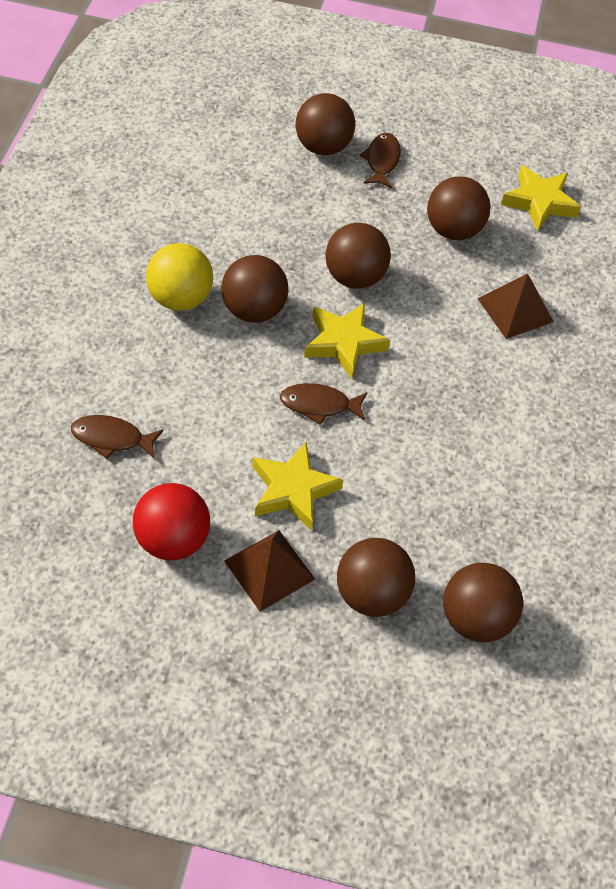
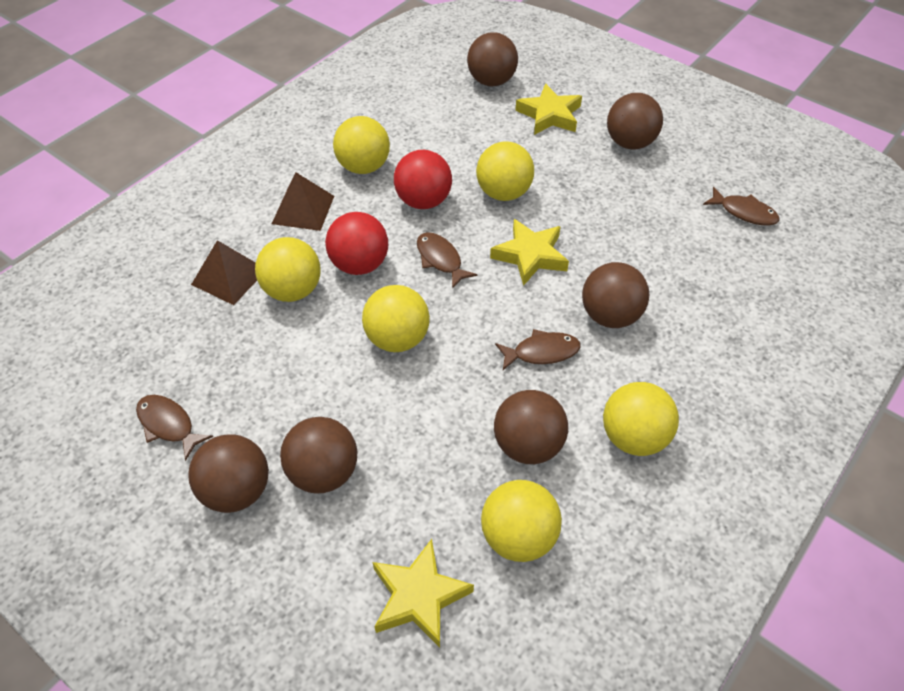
brown fish: [71,415,164,459] [280,383,368,425] [360,133,401,188] = 3 -> [136,395,213,461] [417,232,477,289] [495,329,581,370] [703,187,779,226] = 4
red ball: [133,483,210,560] = 1 -> [325,212,388,275] [394,150,452,209] = 2
yellow ball: [146,243,213,311] = 1 -> [255,237,320,302] [333,116,390,174] [362,285,430,352] [476,141,534,201] [481,480,562,562] [603,382,679,456] = 6

